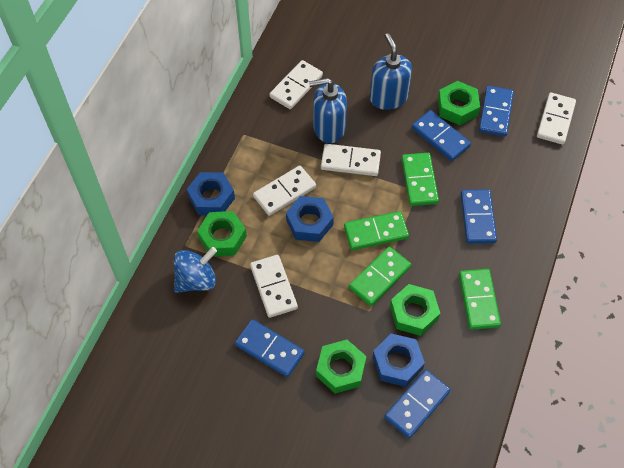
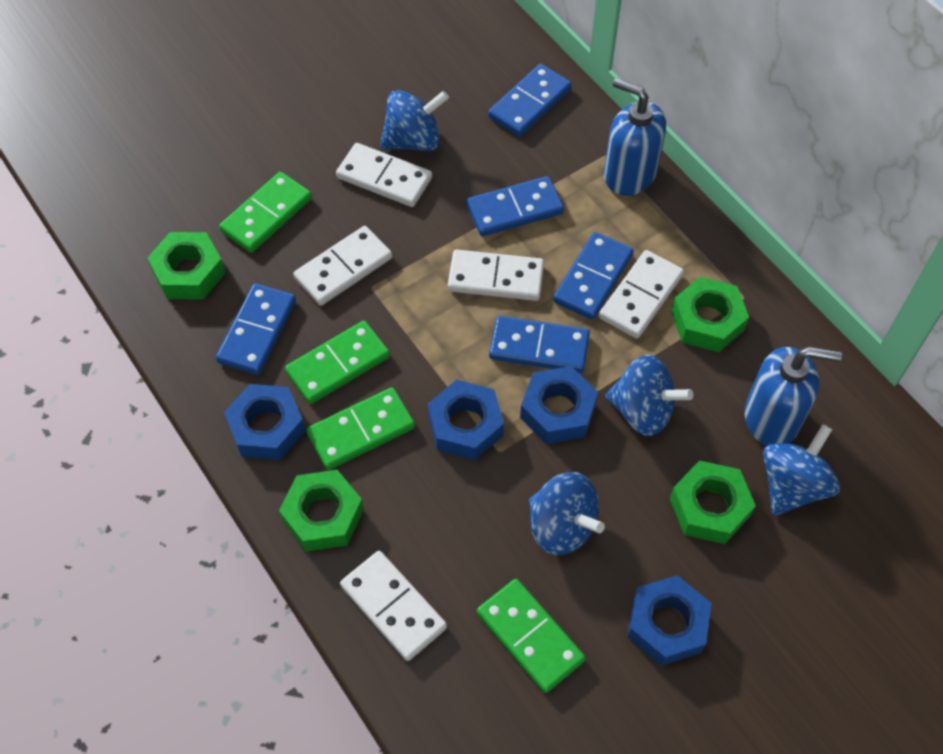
blue nut: [187,172,235,215] [286,196,334,242] [373,333,425,387] = 3 -> [224,384,306,460] [428,380,504,460] [520,366,598,444] [627,575,712,666] = 4
blue spinning top: [174,247,217,293] = 1 -> [380,90,449,151] [529,472,605,555] [605,355,693,436] [763,424,840,516] = 4

